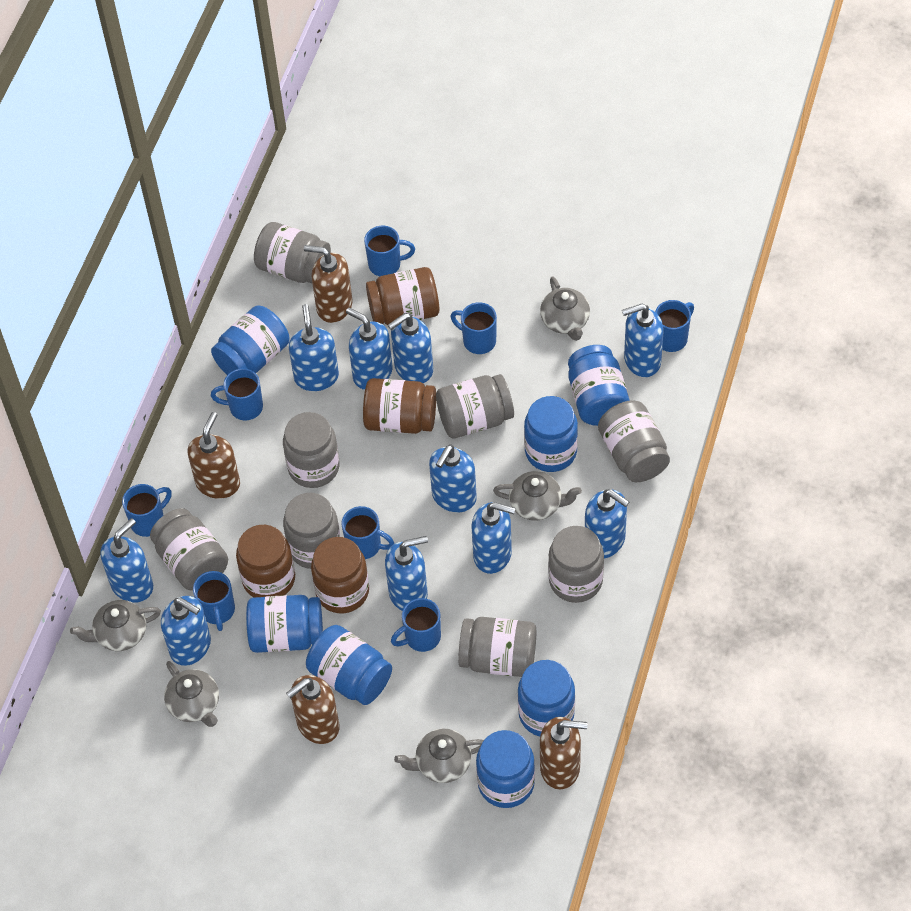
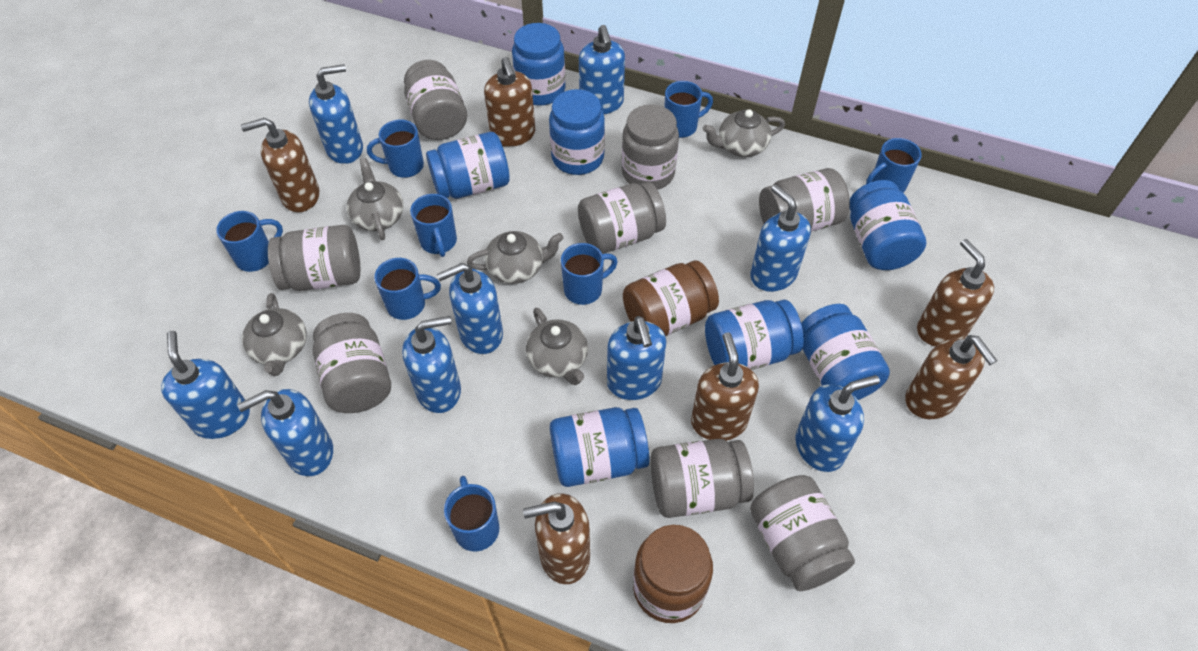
blue soap dispenser: [100,518,153,603] [161,596,211,666] [289,304,339,391] [346,308,392,390] [385,536,428,611] [388,313,433,383] [429,445,477,512] [471,502,515,574] [585,489,629,559] [622,304,663,377] = 10 -> [161,331,250,439] [237,389,333,476] [309,64,363,164] [402,316,461,413] [437,263,503,354] [579,25,625,114] [607,316,666,400] [750,185,811,292] [796,375,880,472] = 9
brown jar: [236,525,295,598] [311,537,369,613] [363,378,436,434] [366,267,439,325] = 4 -> [623,260,719,336] [633,525,713,623] = 2
brown soap dispenser: [188,412,240,499] [286,675,340,744] [304,245,352,323] [540,717,588,789] = 4 -> [241,118,319,212] [484,57,535,147] [523,493,590,584] [691,332,759,441] [905,335,997,419] [917,239,994,346] = 6

